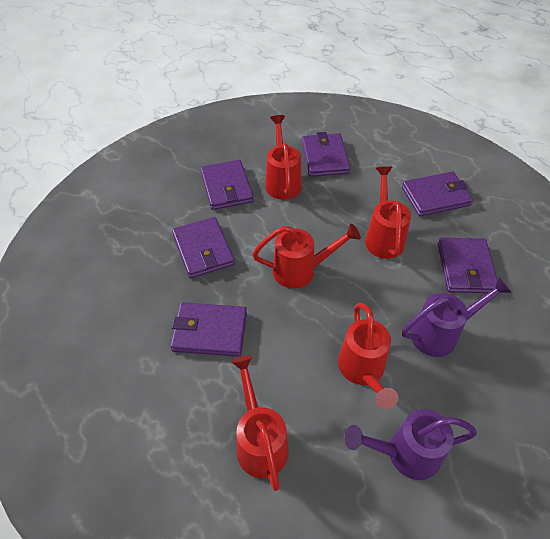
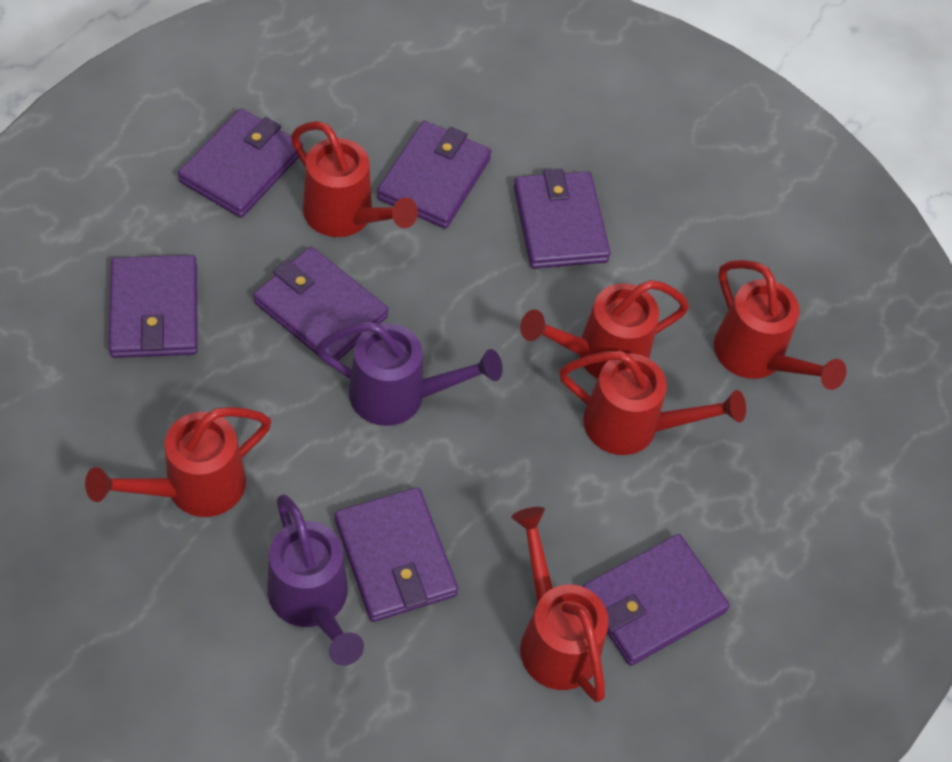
purple wallet: [170,302,247,357] [172,217,235,278] [200,160,254,210] [302,132,350,177] [402,172,473,216] [438,238,497,293] = 6 -> [109,255,198,358] [178,109,303,218] [253,247,388,360] [335,487,458,622] [377,121,491,229] [514,169,611,269] [583,534,730,666] = 7
red watering can: [231,355,289,491] [253,223,361,288] [265,115,302,200] [338,303,398,409] [365,166,411,259] = 5 -> [85,407,271,517] [291,121,418,237] [511,507,609,702] [520,280,689,379] [559,351,746,455] [714,260,847,390] = 6

